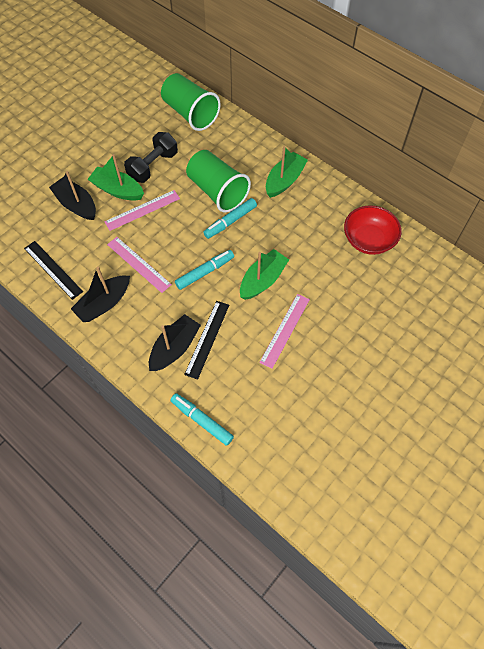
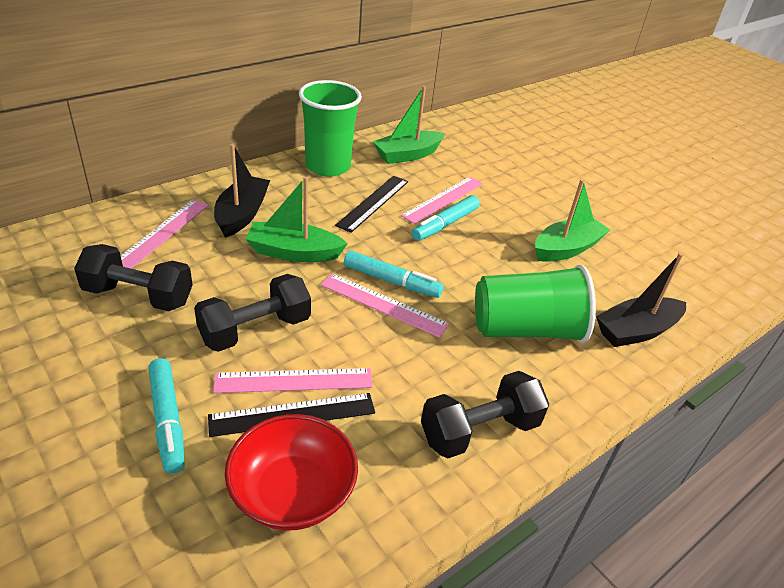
black boat: [49,171,96,220] [71,267,130,322] [149,314,201,371] = 3 -> [214,144,270,238] [596,253,686,347] = 2
black dumbbell: [124,132,178,183] = 1 -> [74,244,193,311] [194,274,311,352] [421,371,549,458] = 3
pink ruler: [104,190,180,231] [107,237,172,293] [259,294,310,369] = 3 -> [121,199,209,269] [213,368,373,393] [321,273,449,338] [401,177,483,224] = 4

